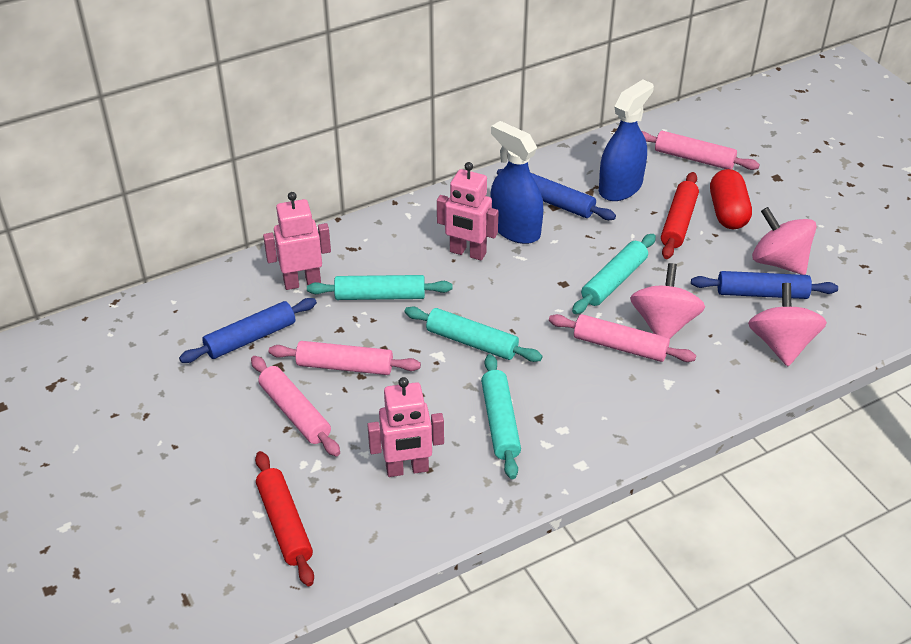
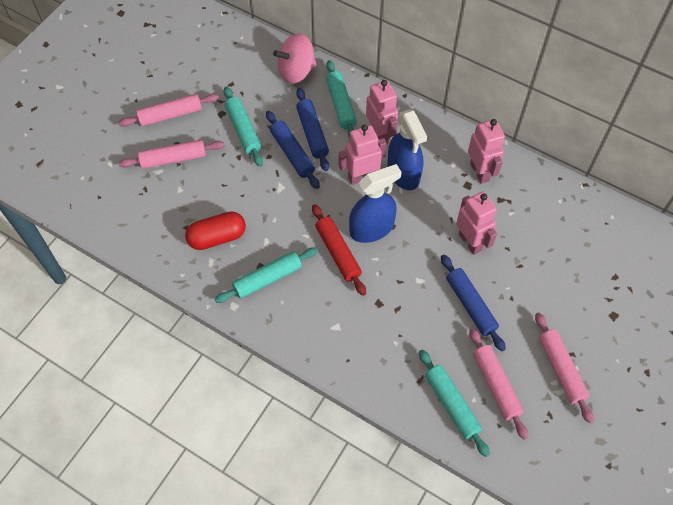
pink robot: [263,192,331,290] [367,377,444,477] [437,162,499,260] = 3 -> [339,124,387,185] [366,80,398,144] [456,191,497,255] [468,119,505,184] = 4
pink spinning top: [630,263,705,339] [748,283,827,366] [752,207,817,275] = 3 -> [273,33,316,84] = 1
red rolling pin: [255,451,314,586] [661,172,699,259] = 2 -> [312,204,366,296] = 1

